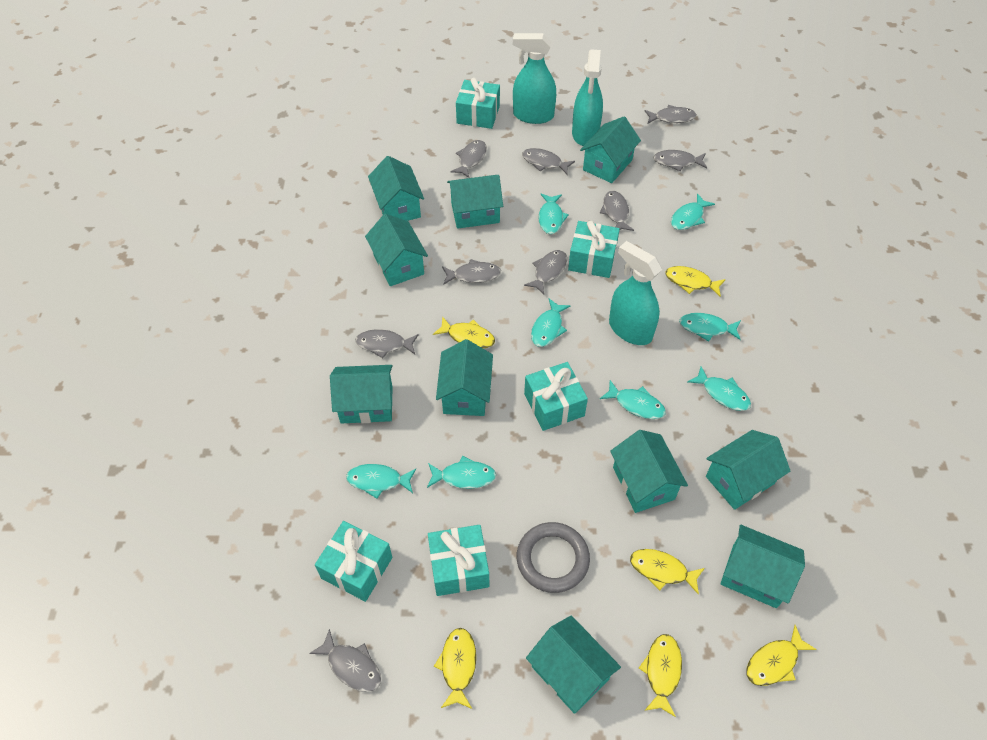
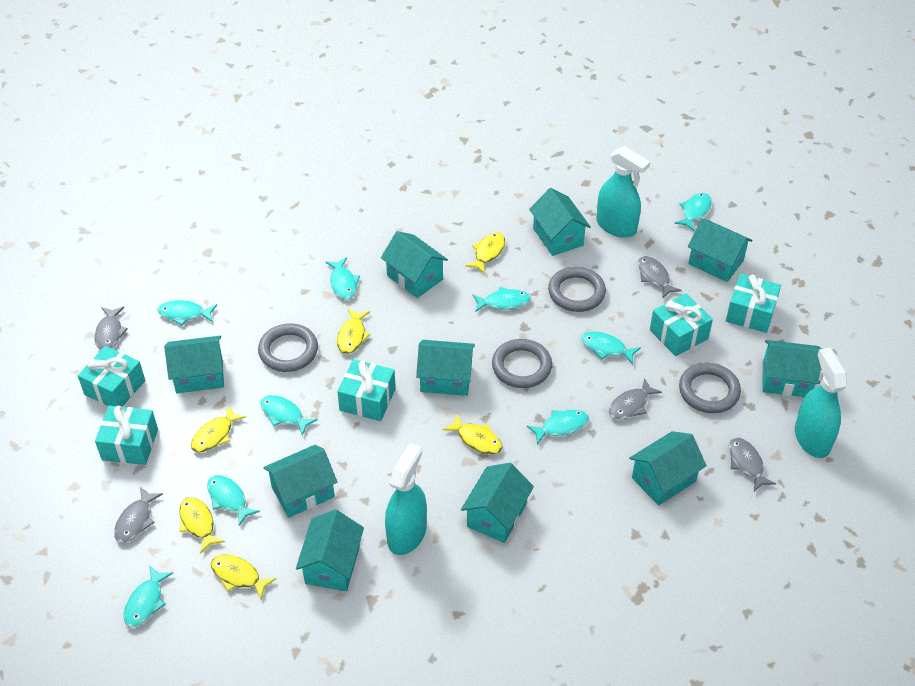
grey fish: [309,629,381,692] [355,329,419,358] [442,259,501,285] [450,140,487,178] [522,148,575,174] [524,250,567,294] [600,191,634,231] [644,105,696,124] [653,150,707,171] = 9 -> [94,307,128,350] [114,487,163,543] [609,378,662,420] [638,256,682,299] [729,438,776,491] = 5
grey ring: [517,522,590,593] = 1 -> [258,323,318,372] [492,339,552,388] [548,267,606,312] [679,363,741,413] = 4
turquoise fish: [346,464,416,499] [427,456,496,489] [531,299,571,347] [538,194,569,234] [600,380,666,419] [671,194,715,230] [679,313,741,341] [687,366,751,411] = 8 -> [124,565,173,627] [158,300,217,325] [207,475,260,526] [260,395,318,436] [325,257,360,300] [472,287,531,312] [527,409,589,444] [581,331,641,364] [674,193,712,231] = 9

